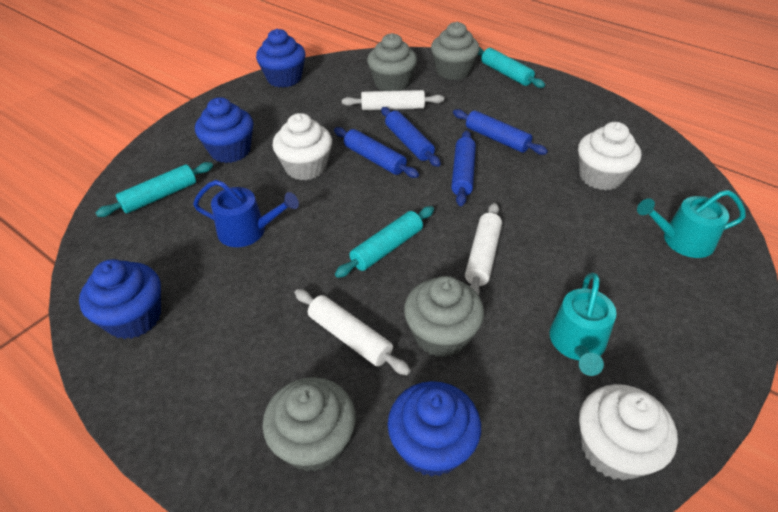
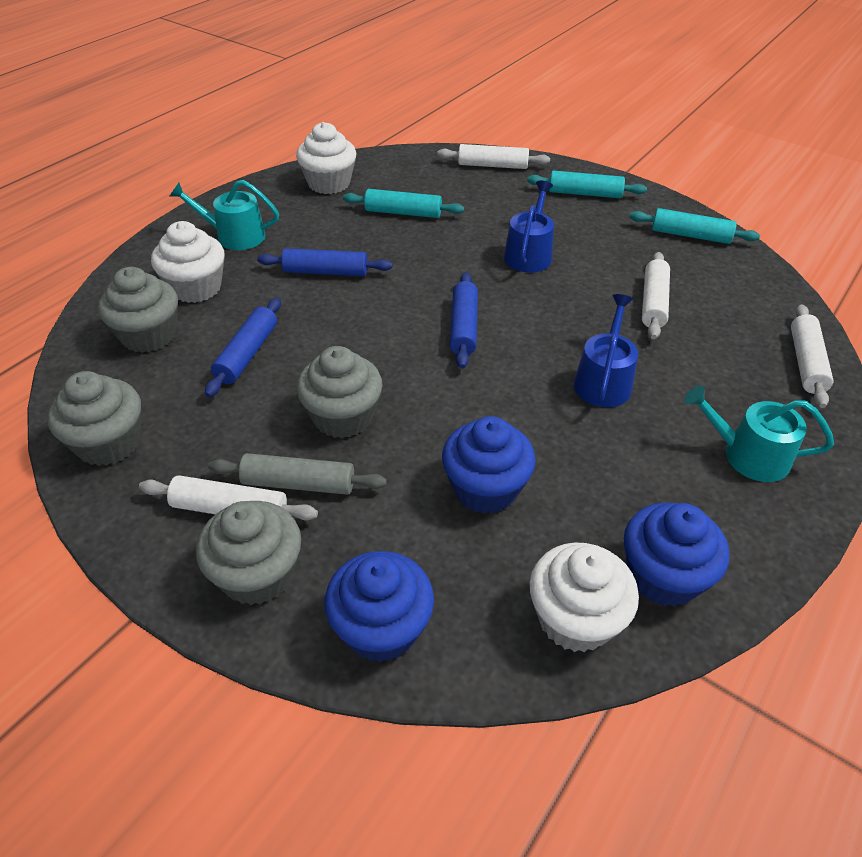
blue cupcake: [79,259,161,339] [195,97,253,163] [256,29,305,87] [388,381,481,477] = 4 -> [324,551,434,662] [442,416,536,514] [624,503,729,607] = 3
blue rolling pin: [334,127,419,178] [381,107,441,167] [451,130,476,206] [453,109,548,155] = 4 -> [205,298,281,397] [257,248,393,276] [450,272,478,369] = 3
blue watering can: [193,180,299,247] = 1 -> [504,181,554,273] [574,294,638,407] = 2
grey rolling pin: none = 0 -> [208,453,387,495] = 1
white rolling pin: [295,289,411,375] [342,90,444,110] [465,203,502,295] = 3 -> [139,475,318,521] [437,144,550,169] [642,252,670,339] [791,304,833,408] = 4

